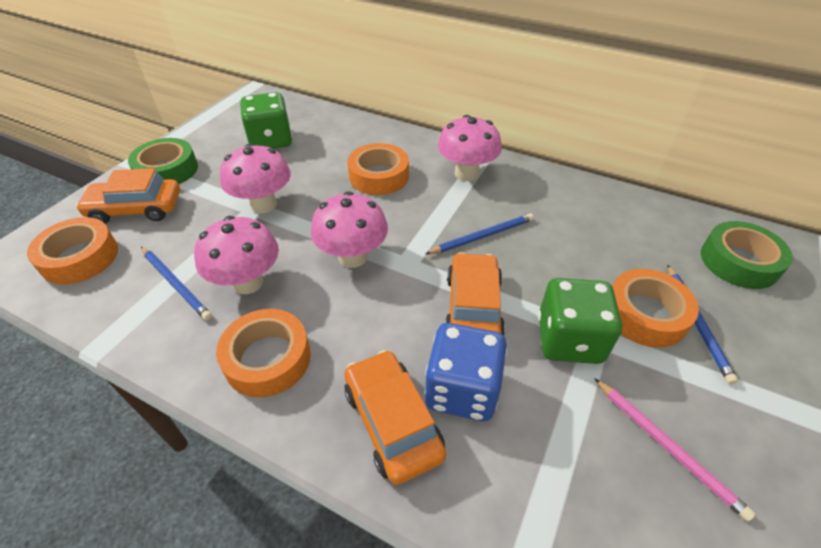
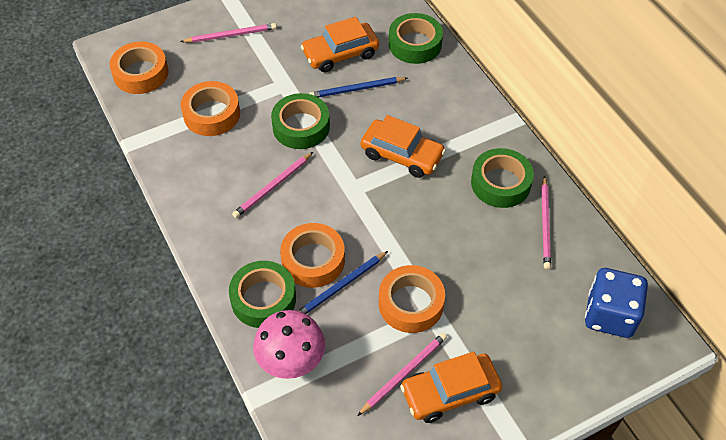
blue pencil: [141,247,212,320] [425,213,534,254] [667,265,738,384] = 3 -> [298,251,388,314] [309,77,407,97] = 2
green dice: [240,92,292,149] [538,278,622,364] = 2 -> none = 0
green tape: [128,138,198,184] [701,221,793,289] = 2 -> [229,261,296,328] [271,93,330,149] [389,13,443,64] [471,148,534,208] = 4
pink mushroom: [194,216,279,294] [220,144,291,213] [311,191,388,268] [438,115,502,181] = 4 -> [253,310,325,379] = 1
pink pencil: [594,378,755,521] = 1 -> [180,23,277,43] [232,152,313,218] [357,333,447,416] [541,176,551,270] = 4

